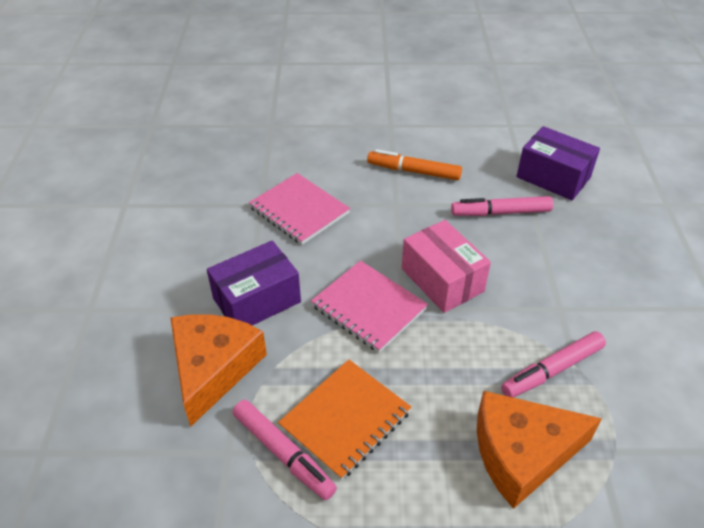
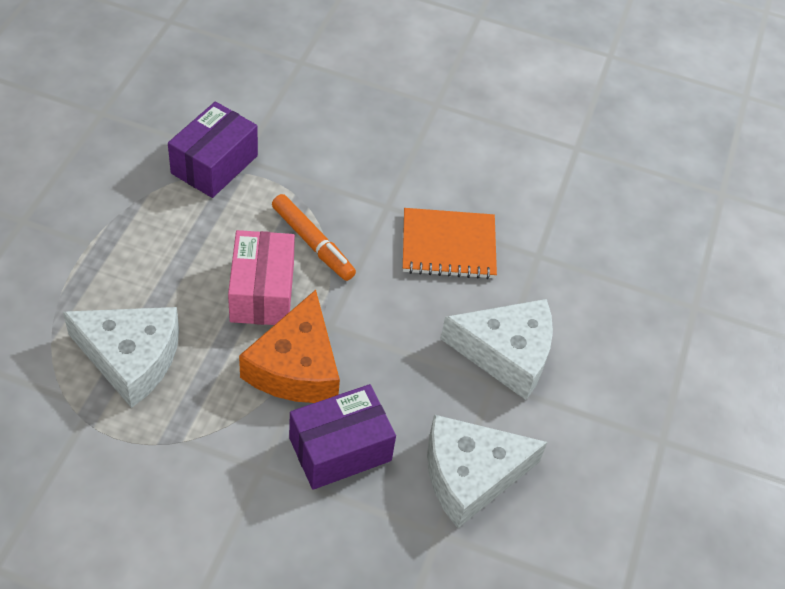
orange cheese: [170,314,267,427] [477,391,602,509] = 2 -> [239,290,340,403] = 1
pink marker: [233,400,337,500] [451,196,553,216] [501,331,606,397] = 3 -> none = 0
pink notebook: [249,173,350,245] [311,260,428,353] = 2 -> none = 0
white cheese: none = 0 -> [63,307,179,408] [427,415,547,528] [440,299,553,400] = 3

